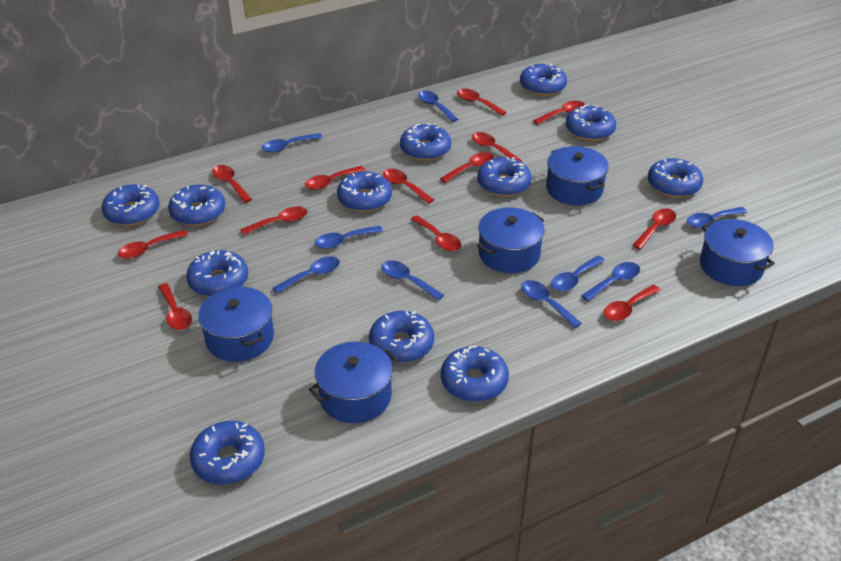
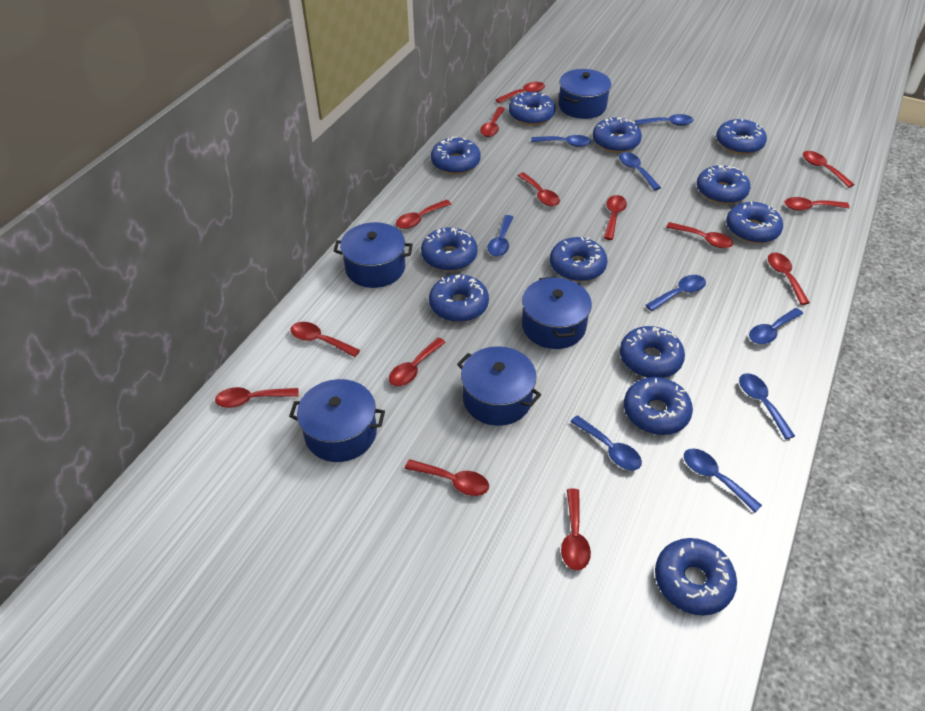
red spoon: [118,230,188,259] [158,283,192,330] [212,165,252,203] [240,206,307,235] [305,166,365,190] [383,169,434,204] [410,215,461,251] [440,152,494,183] [457,88,507,116] [472,132,522,162] [533,101,585,125] [603,285,660,321] [633,208,676,249] = 13 -> [215,387,299,408] [291,322,360,357] [389,337,446,386] [396,200,451,229] [405,459,489,496] [480,107,505,137] [495,82,545,103] [518,172,560,206] [561,488,591,570] [604,195,627,240] [666,222,733,248] [768,253,810,305] [785,197,850,211] [803,151,855,188] = 14

